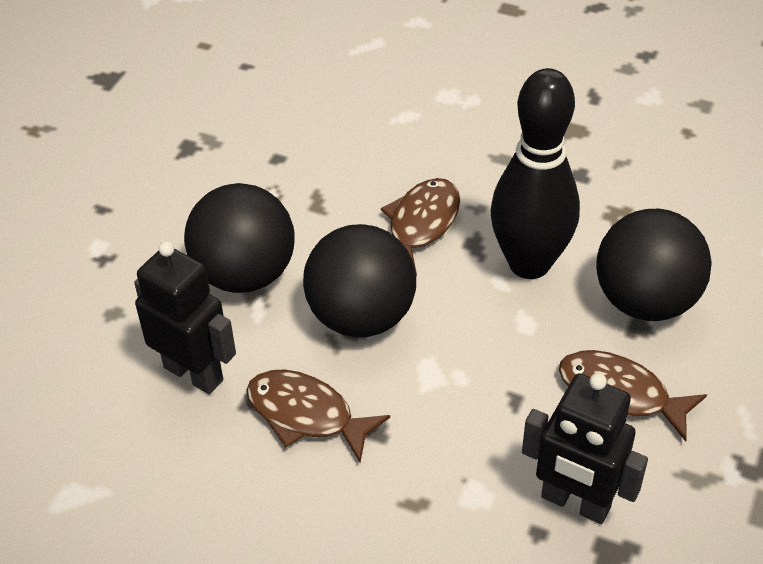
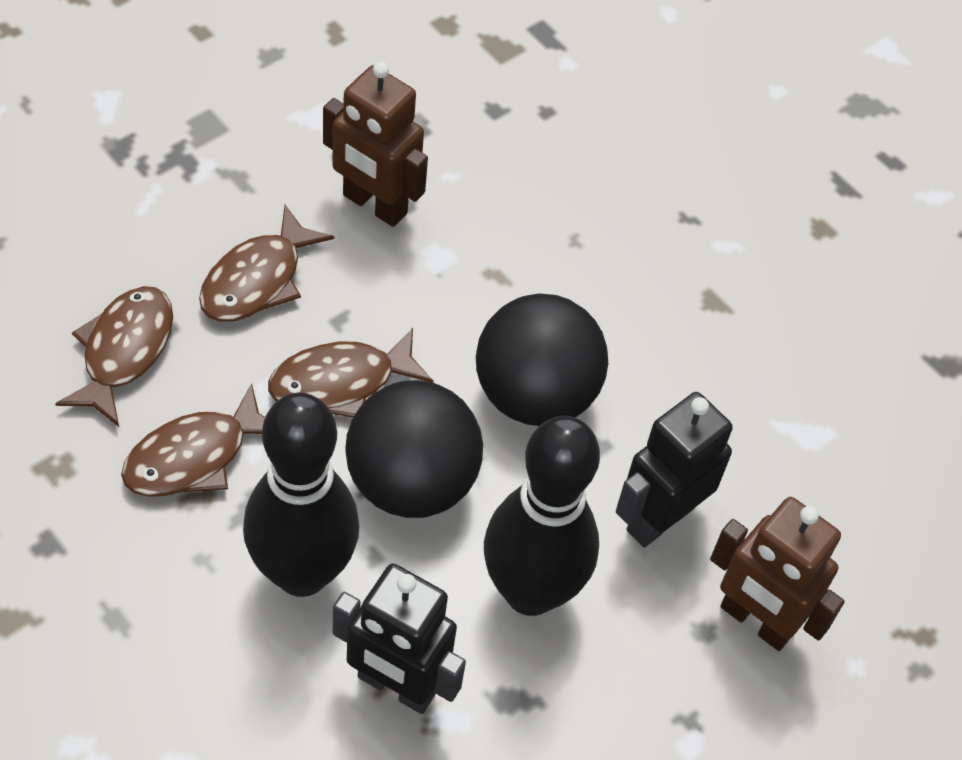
black ball: [184,183,295,293] [303,224,416,338] [596,209,712,321] = 3 -> [345,380,483,518] [476,294,608,426] = 2
black bowling pin: [491,68,580,279] = 1 -> [243,393,359,597] [484,416,600,616] = 2
brown fish: [246,370,390,462] [381,178,460,276] [559,350,707,441] = 3 -> [55,286,173,427] [121,383,265,497] [199,205,334,322] [268,328,434,418] = 4
brown robot: none = 0 -> [323,62,428,227] [710,497,845,651] = 2

